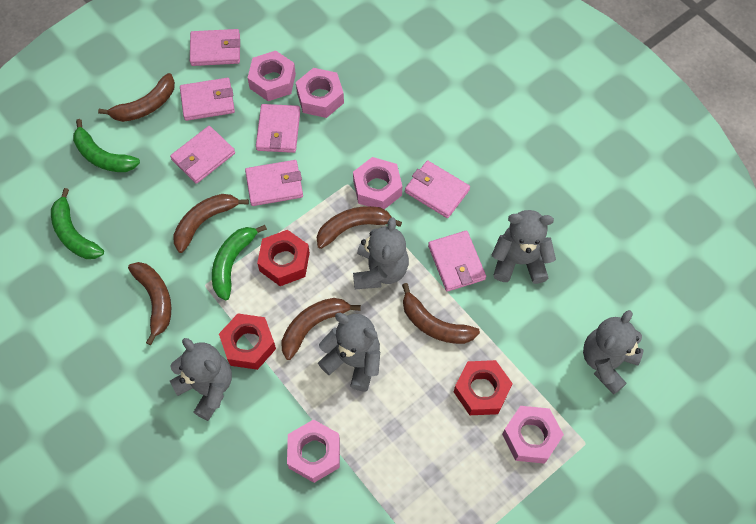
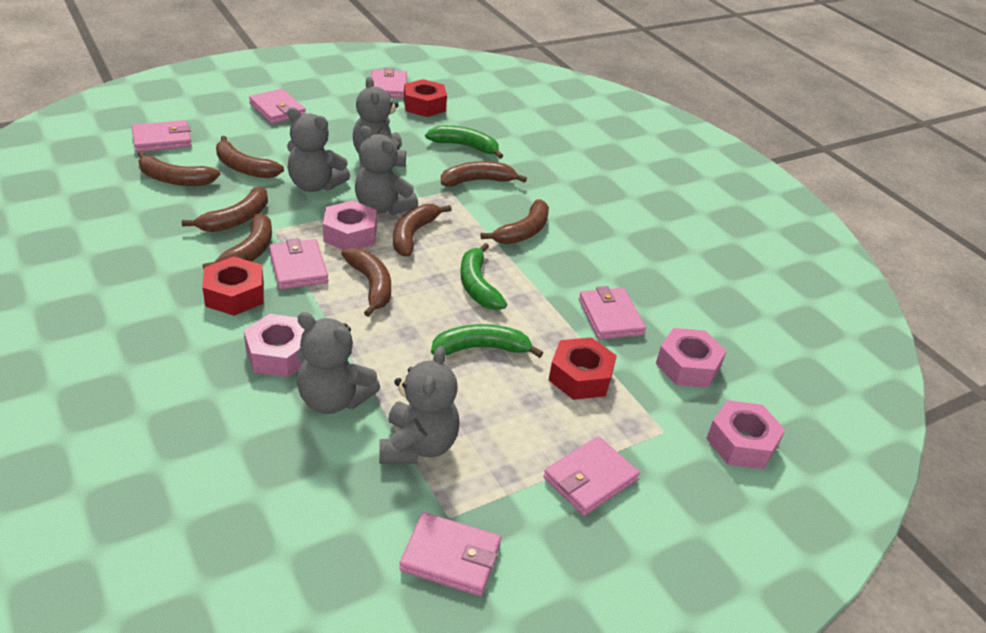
brown banana: [98,73,175,122] [128,262,171,345] [173,194,249,253] [282,298,361,360] [317,206,402,249] [402,283,480,344] = 6 -> [138,151,220,186] [182,187,268,232] [203,213,272,269] [216,136,284,178] [341,247,391,317] [393,204,452,257] [441,161,527,187] [481,199,549,244] = 8
pink nut: [248,51,296,101] [287,419,340,483] [296,68,344,118] [353,157,402,209] [502,406,564,464] = 5 -> [244,314,305,377] [323,201,377,250] [656,328,726,388] [706,400,785,469] = 4

